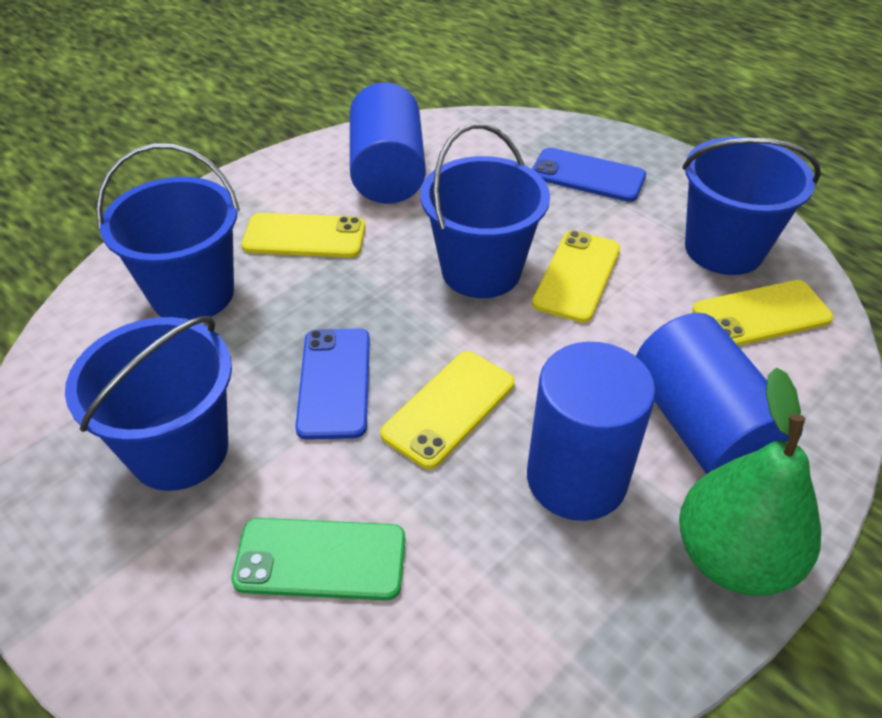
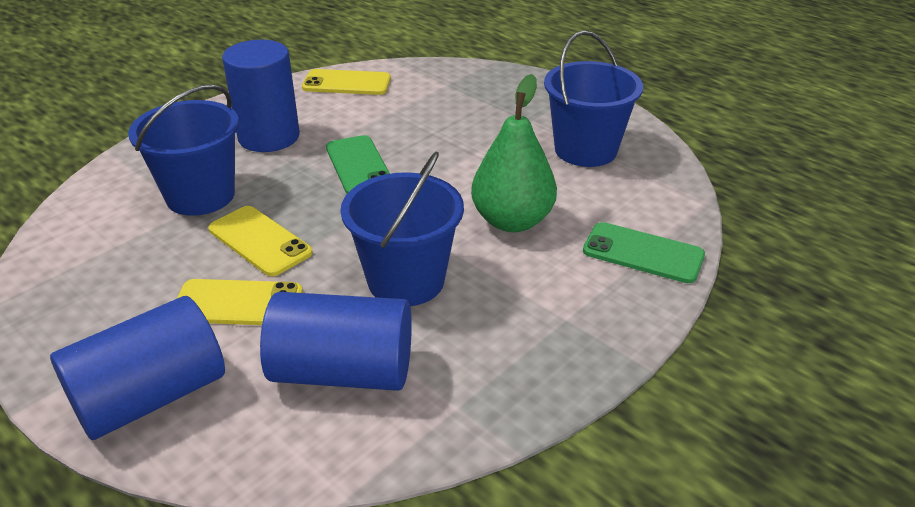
blue bucket: [65,316,232,491] [96,143,240,320] [420,123,550,298] [682,137,821,275] = 4 -> [128,84,239,216] [341,151,464,306] [544,31,643,167] = 3
blue phone: [295,328,370,440] [532,148,646,202] = 2 -> none = 0
green phone: [231,518,406,600] = 1 -> [326,135,390,194] [583,222,705,283] = 2
yellow phone: [242,213,365,258] [380,351,514,469] [532,230,620,323] [692,280,833,346] = 4 -> [177,279,303,325] [209,206,313,276] [302,69,391,95] = 3

